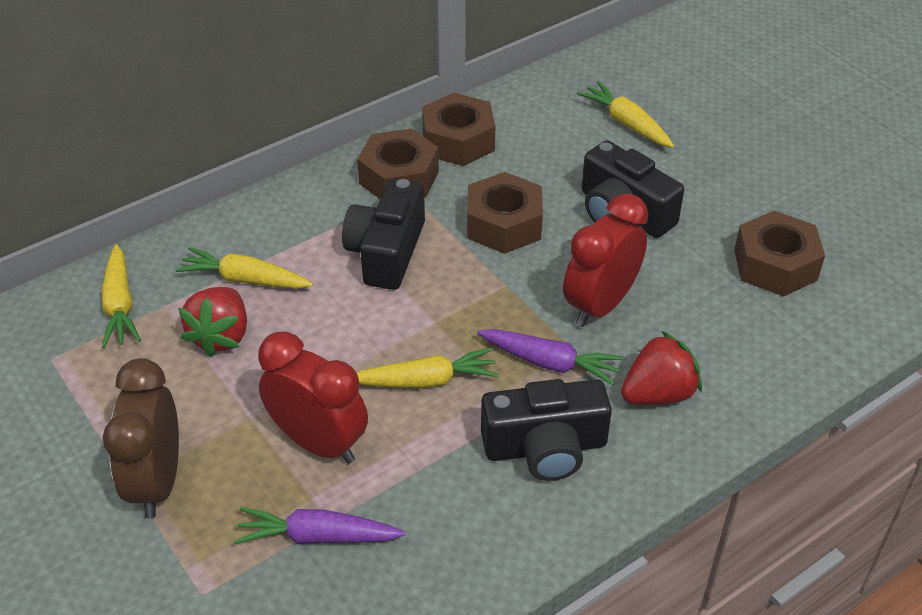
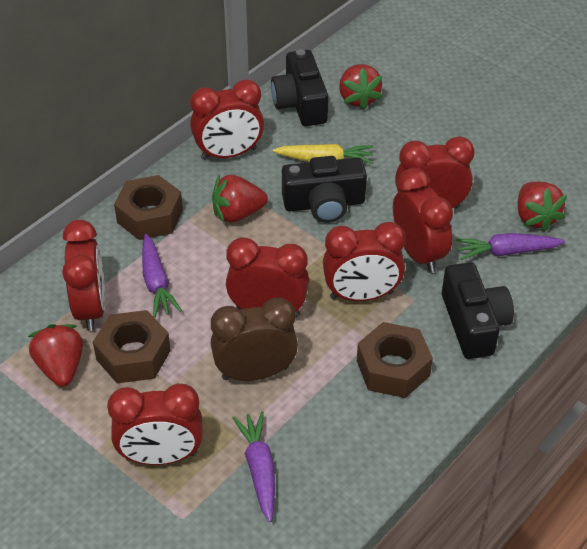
brown nut: [357,128,439,199] [422,93,495,166] [467,172,543,254] [734,211,825,297] = 4 -> [93,310,171,383] [114,175,183,240] [357,322,433,398] = 3
purple carrot: [234,507,405,544] [477,329,624,386] = 2 -> [142,234,182,318] [233,411,275,522] [455,233,565,260] = 3
red clock: [258,331,368,464] [563,193,648,327] = 2 -> [62,220,105,331] [107,384,203,465] [190,79,264,160] [226,237,309,317] [323,222,406,301] [393,168,453,273] [395,136,475,208] = 7
red strawberry: [178,287,247,357] [621,331,702,405] = 2 -> [28,324,83,387] [212,174,268,223] [339,64,382,111] [517,182,567,232] = 4
yellow carrot: [101,244,141,348] [175,247,313,289] [357,347,499,388] [577,82,674,148] = 4 -> [273,144,374,164] = 1

